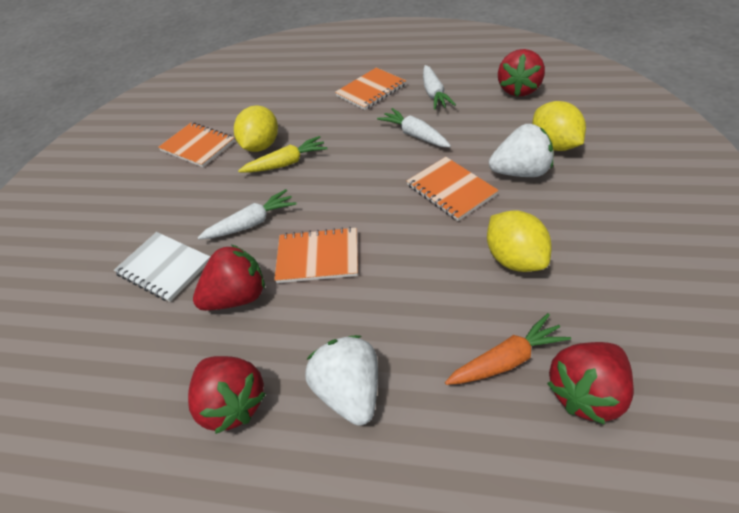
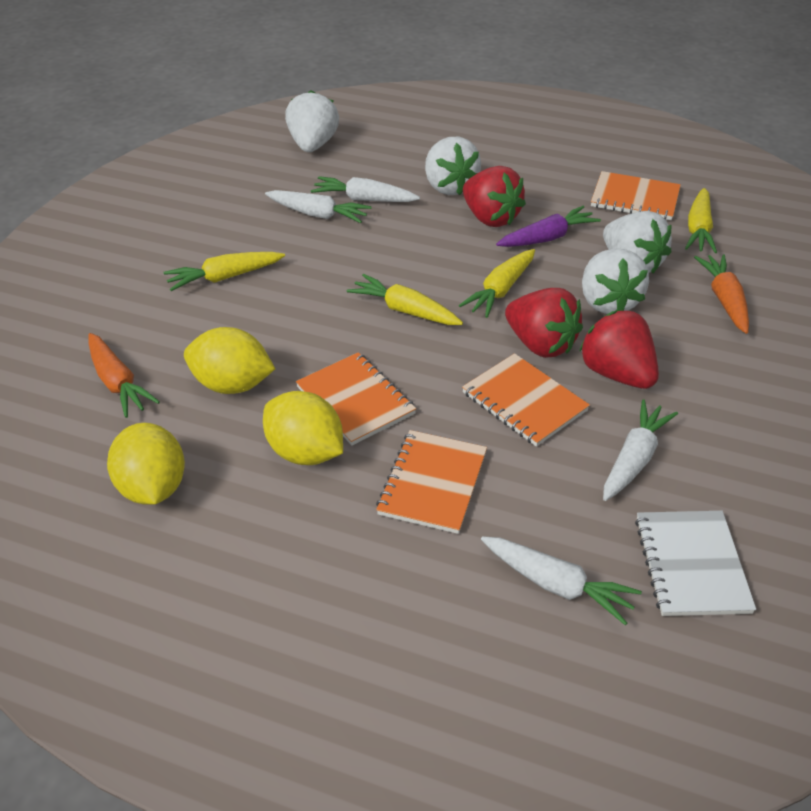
orange carrot: [445,313,571,385] = 1 -> [89,333,160,418] [694,254,749,334] = 2
purple carrot: none = 0 -> [496,206,601,247] = 1
red strawberry: [188,356,266,434] [193,245,265,311] [498,49,545,97] [547,342,634,425] = 4 -> [463,166,526,227] [505,288,583,358] [579,311,659,389] = 3
white carrot: [198,189,297,239] [377,108,451,147] [423,65,456,110] = 3 -> [265,190,372,223] [311,176,420,202] [481,536,642,625] [603,399,678,501] = 4
white strawberry: [305,335,378,426] [489,124,553,177] = 2 -> [285,90,339,152] [425,137,481,195] [582,249,649,314] [603,211,672,273] = 4
yellow carrot: [238,136,328,173] = 1 -> [163,252,285,291] [347,274,463,325] [459,249,535,318] [685,188,717,253] = 4

